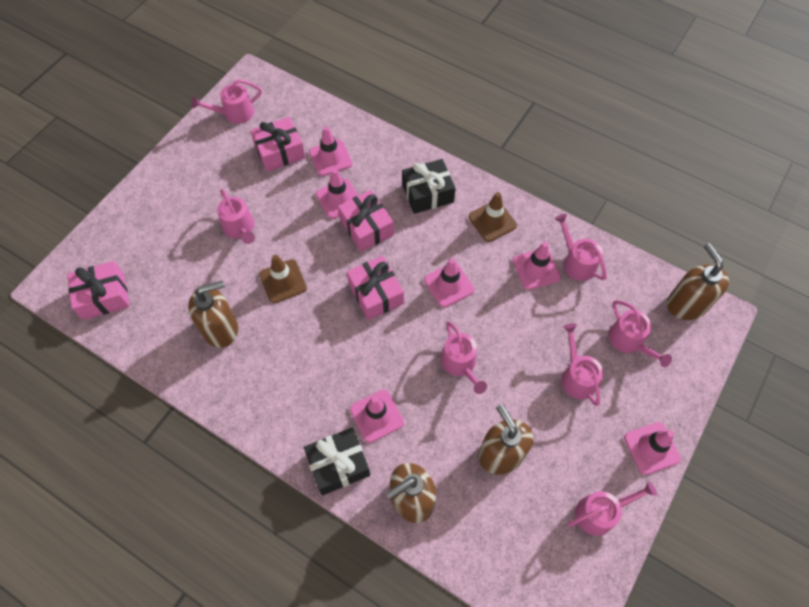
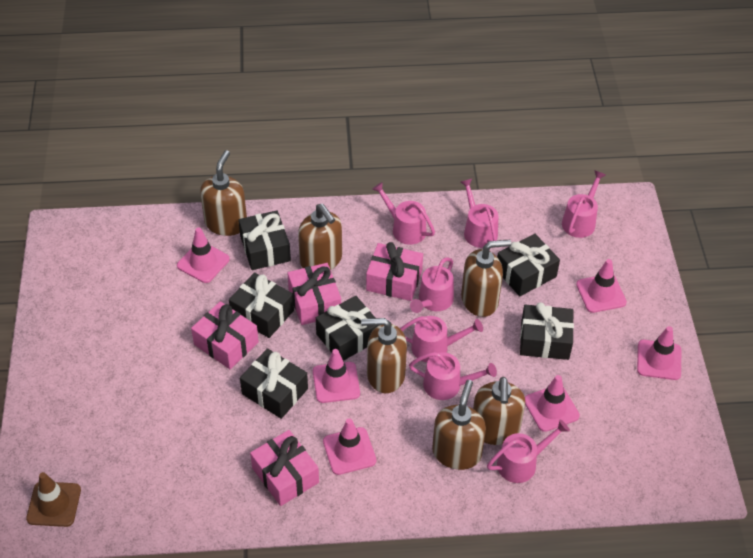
black gift: [304,427,370,495] [402,159,456,214] = 2 -> [229,272,294,338] [238,210,291,270] [240,348,308,419] [316,296,379,361] [497,234,560,296] [520,302,574,360] = 6
brown soap dispenser: [188,281,238,348] [386,463,436,523] [478,404,533,475] [667,243,729,320] = 4 -> [200,150,247,236] [298,203,342,270] [361,318,407,393] [432,380,486,470] [461,240,511,317] [473,377,525,445] = 6
brown traffic cone: [259,255,307,303] [468,192,517,242] = 2 -> [26,472,81,527] = 1

